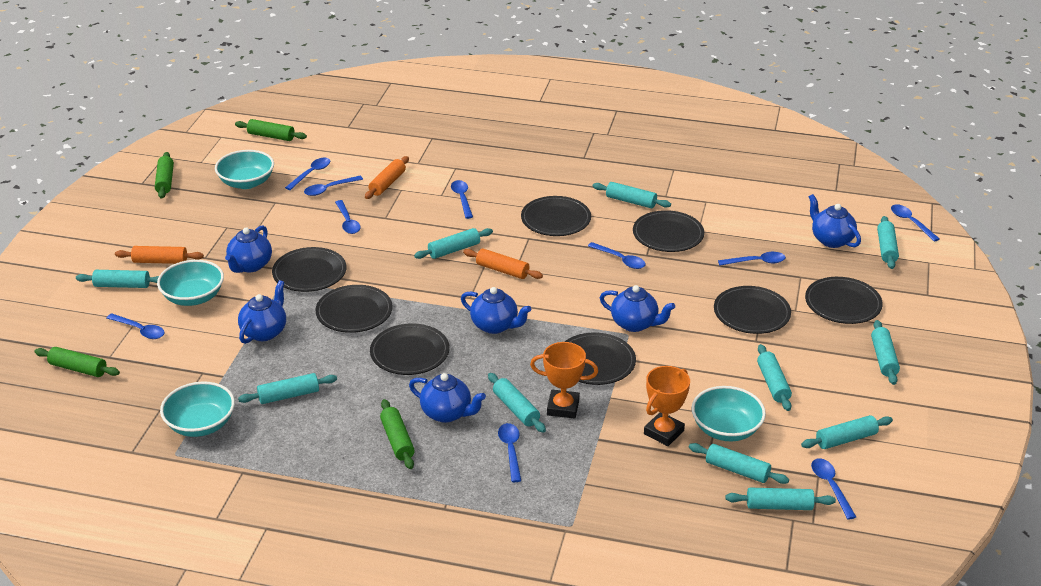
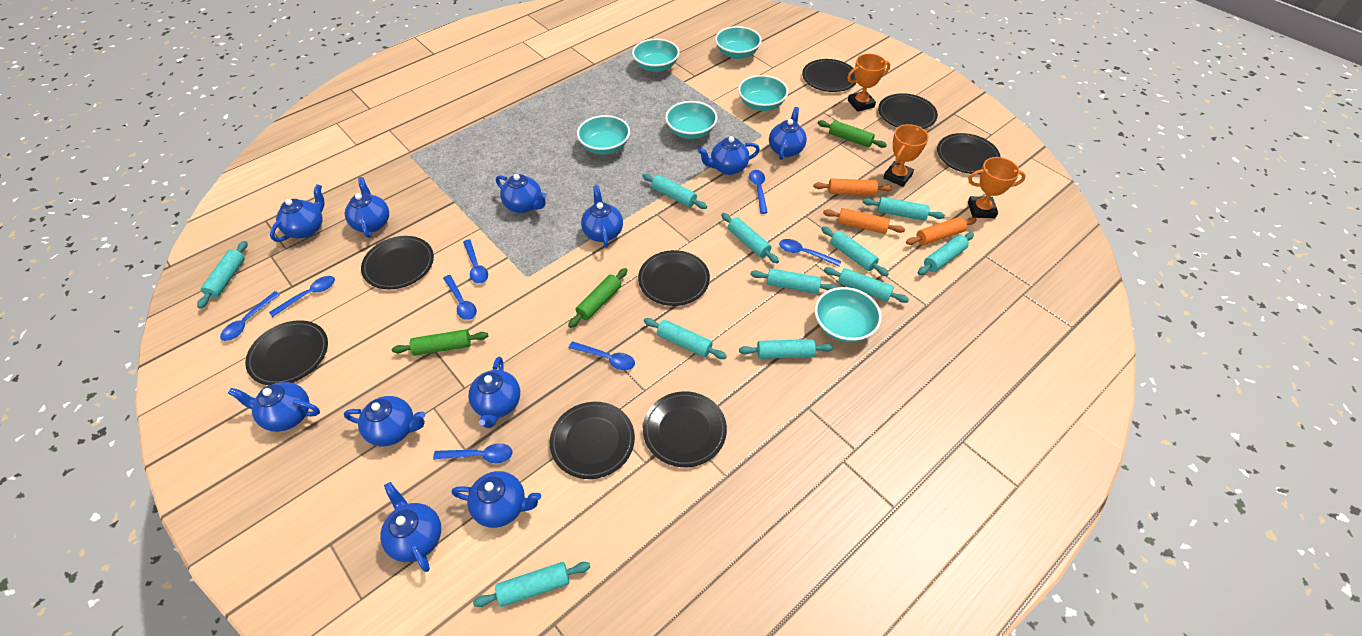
blue spoon: [106,313,165,339] [285,158,330,190] [304,176,363,196] [335,200,361,234] [451,180,473,219] [498,423,521,482] [588,242,646,269] [718,252,786,266] [811,458,856,520] [891,204,940,242] = 10 -> [220,291,280,341] [269,276,335,317] [433,443,513,463] [443,275,477,320] [463,239,488,284] [569,341,635,370] [749,170,768,214] [779,239,841,266] = 8
blue teapot: [225,225,272,273] [238,280,286,344] [409,373,486,423] [461,287,531,334] [600,285,675,332] [809,194,861,248] = 6 -> [228,382,320,432] [270,184,325,242] [344,396,425,447] [345,177,389,238] [380,482,441,572] [452,471,541,528] [468,357,520,428] [496,174,547,213] [581,185,623,248] [698,136,760,175] [769,107,807,160] = 11
green rolling pin: [34,347,120,377] [155,152,174,199] [235,119,307,141] [380,399,415,469] = 4 -> [392,329,488,356] [568,268,628,328] [817,120,887,148] = 3
orange trophy: [530,342,598,419] [644,366,690,446] = 2 -> [847,54,890,112] [883,124,929,187] [968,157,1026,218] = 3
turquoise bowl: [157,260,224,306] [160,381,235,437] [215,150,274,189] [691,386,766,441] = 4 -> [577,115,630,154] [632,38,680,72] [665,101,717,139] [715,26,762,59] [738,75,788,111] [814,287,882,343] = 6

